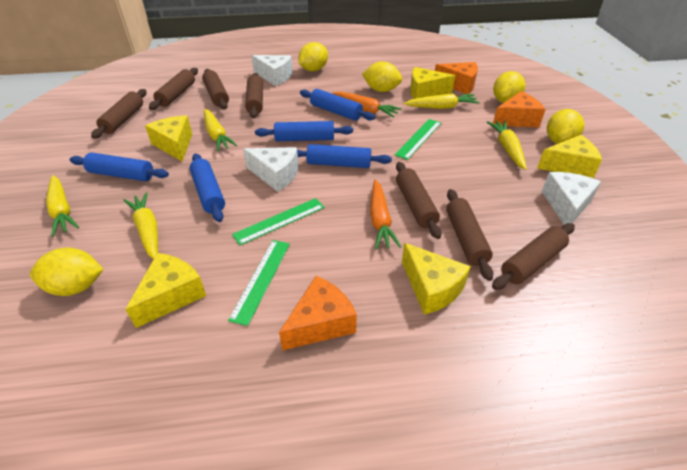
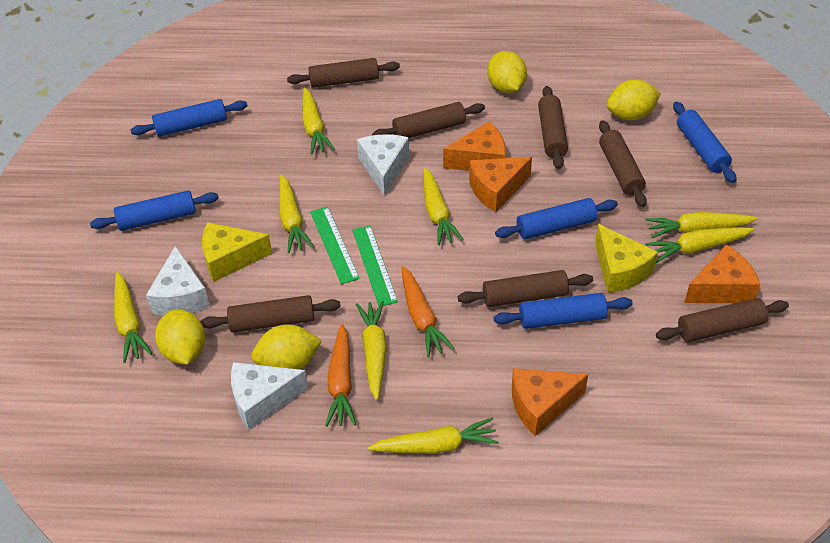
green ruler: [228,240,290,326] [232,198,325,245] [395,119,441,160] = 3 -> [310,207,360,284] [352,226,398,306] = 2
orange cheese: [279,276,357,351] [435,62,478,94] [493,91,546,127] = 3 -> [443,122,506,171] [469,157,532,212] [512,368,588,436] [684,245,760,303] = 4
yellow carrot: [46,175,79,237] [123,192,158,260] [204,109,237,151] [404,93,480,109] [487,120,527,170] = 5 -> [114,272,152,363] [279,174,314,253] [302,88,335,154] [356,301,387,400] [367,418,499,454] [423,167,464,245] [645,227,754,263] [646,212,758,238] = 8
yellow cheese: [125,253,206,328] [145,115,192,162] [402,243,471,315] [410,67,455,99] [537,135,602,178] = 5 -> [202,222,272,282] [595,224,658,293] = 2
yellow lemon: [30,248,103,296] [298,42,328,71] [362,61,402,92] [493,71,525,103] [547,109,584,144] = 5 -> [155,309,205,365] [251,325,322,370] [487,51,527,93] [607,79,661,120] = 4

